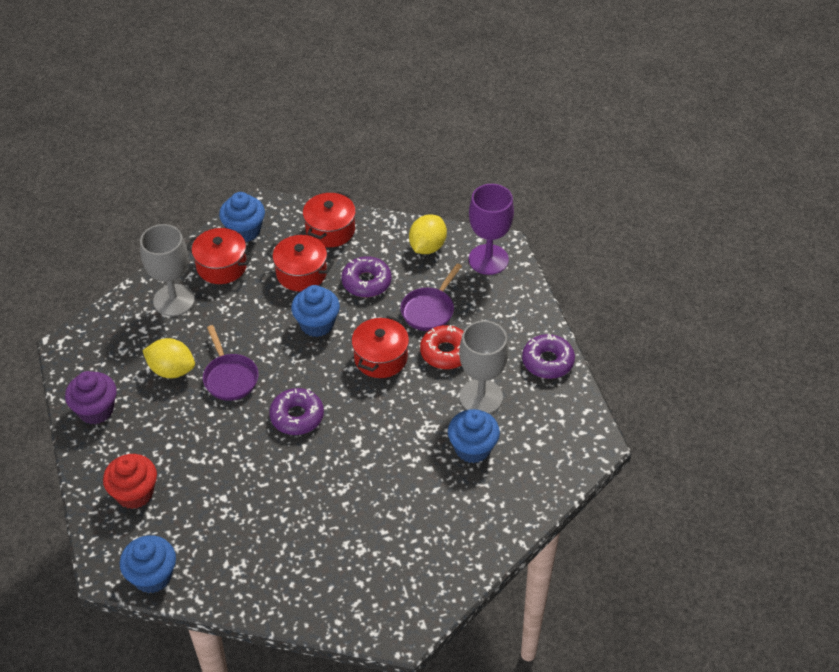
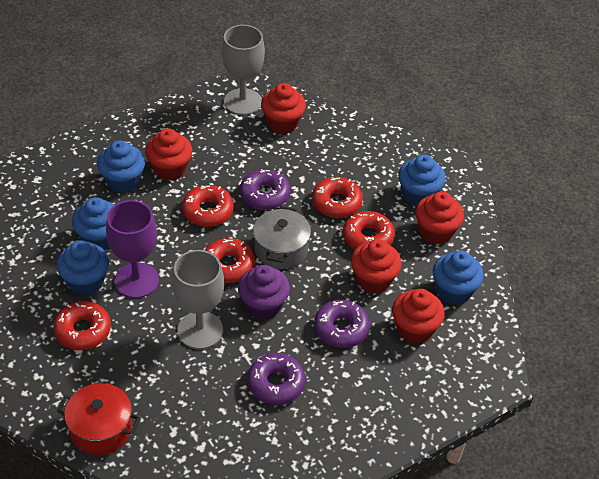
blue cupcake: [120,535,176,593] [219,192,265,242] [291,285,340,337] [448,409,500,463] = 4 -> [57,240,109,296] [72,197,114,250] [97,141,145,193] [398,155,446,206] [433,251,484,305] = 5
grey pot: none = 0 -> [253,206,311,269] = 1
purple pan: [203,325,259,401] [400,263,462,331] = 2 -> none = 0
red cupcake: [103,454,157,509] = 1 -> [145,129,192,181] [261,83,306,134] [351,239,402,294] [392,289,445,344] [415,192,464,245] = 5
red donut: [420,325,464,369] = 1 -> [53,301,111,350] [182,185,234,227] [205,238,255,283] [312,177,363,218] [343,211,395,249] = 5
red pot: [186,228,253,284] [267,235,334,292] [303,191,356,247] [351,316,409,378] = 4 -> [57,383,141,455] = 1
yellow lemon: [142,338,195,378] [409,215,447,254] = 2 -> none = 0

